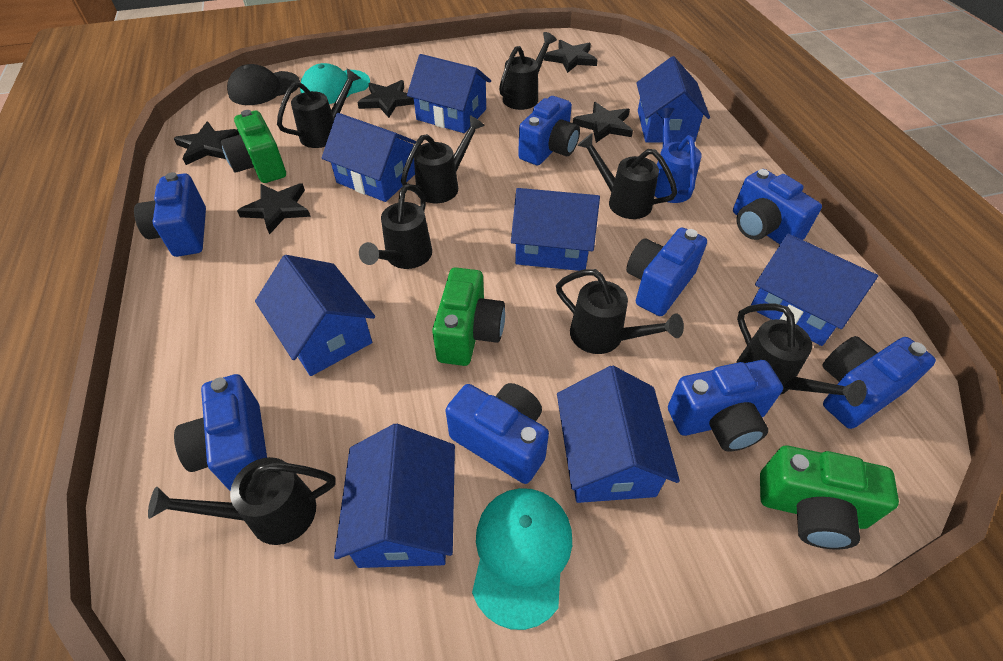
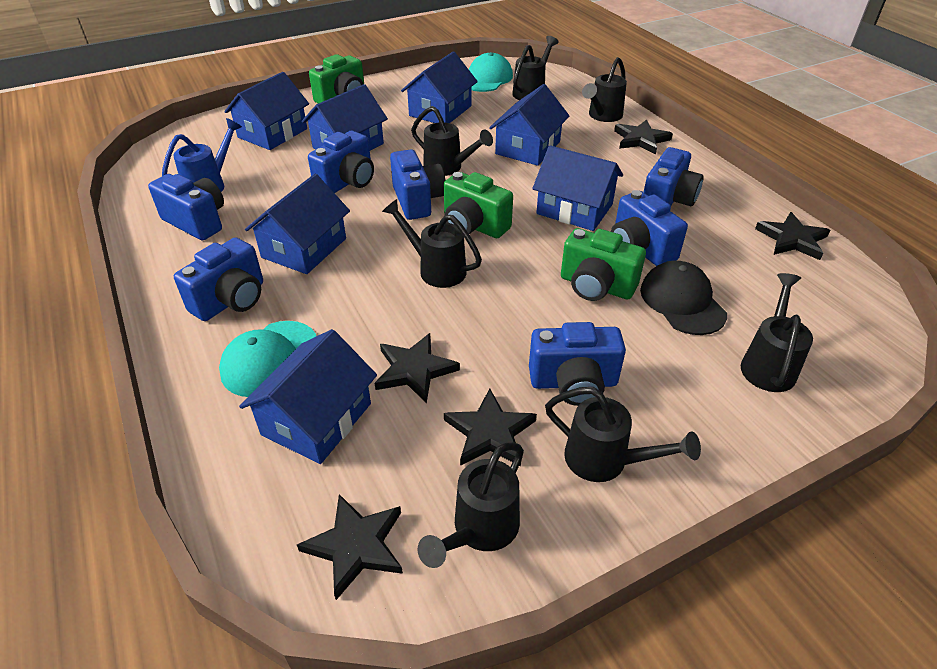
black watering can: [148,457,336,545] [277,68,361,148] [359,184,432,269] [401,115,485,203] [499,32,557,110] [556,269,684,354] [577,133,677,219] [736,304,867,407] = 8 -> [382,199,482,288] [411,106,493,176] [418,442,524,568] [512,36,559,100] [545,387,701,482] [582,57,627,122] [741,273,813,392] = 7
blue camera: [134,172,206,257] [174,374,267,491] [445,383,549,484] [518,96,580,165] [626,227,707,316] [668,360,783,452] [733,169,822,244] [822,336,936,429] = 8 -> [148,174,224,240] [174,237,263,321] [308,131,374,193] [390,149,446,220] [529,322,626,406] [611,190,688,266] [644,147,704,206] = 7
blue house: [255,255,375,376] [322,113,416,202] [334,424,455,568] [407,54,491,133] [511,188,600,271] [557,366,680,503] [636,56,710,143] [750,234,878,346] = 8 -> [224,72,309,150] [239,329,377,464] [245,174,350,274] [302,84,388,151] [401,52,478,123] [489,84,569,166] [532,145,623,231] = 7

